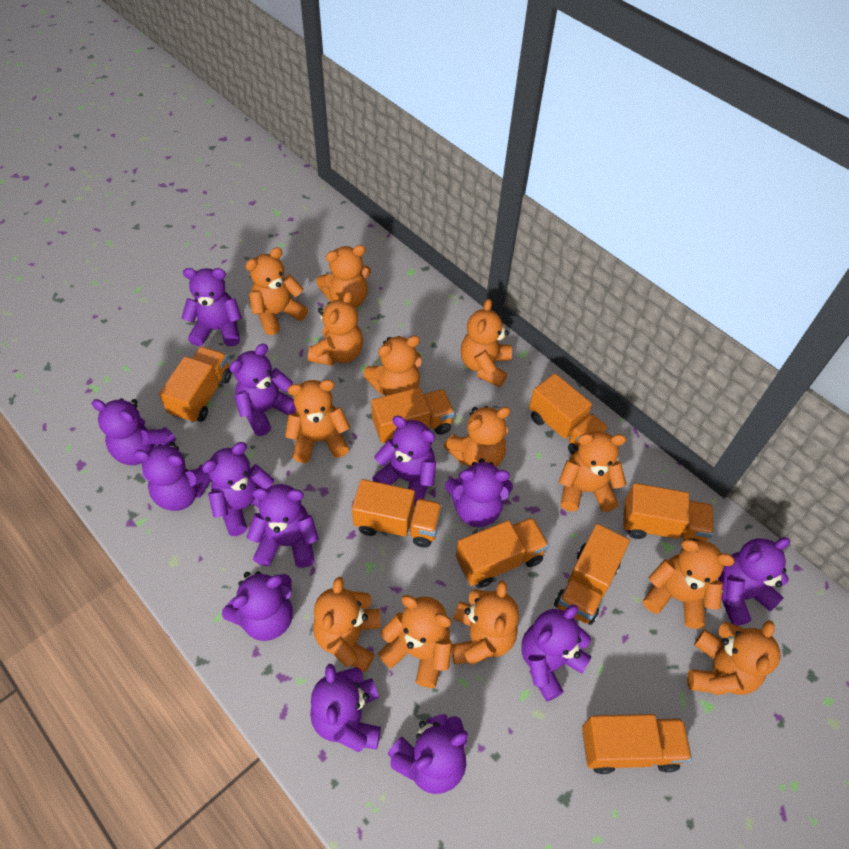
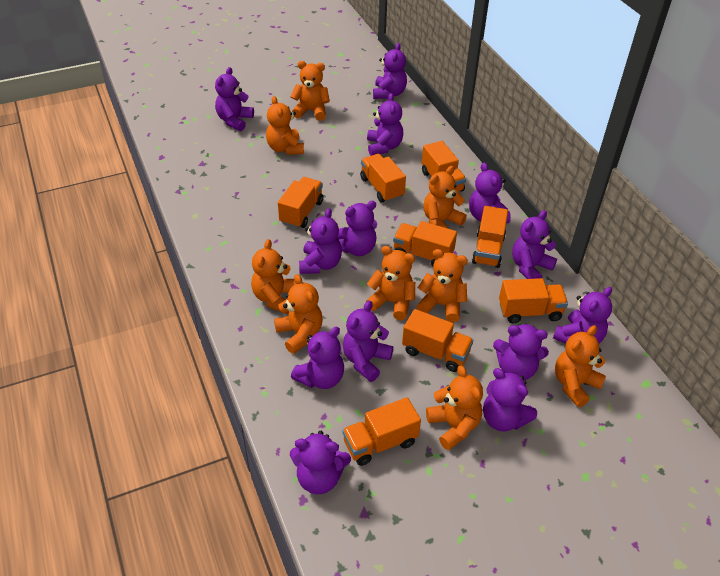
orange teddy bear: [245,247,308,335] [285,380,350,463] [308,291,363,366] [313,577,381,672] [316,245,371,308] [363,335,422,396] [378,595,452,688] [444,406,511,467] [451,580,519,665] [461,299,512,387] [559,431,626,512] [643,539,735,629] [687,620,781,695] = 13 -> [251,239,296,314] [266,96,304,155] [274,274,323,354] [290,61,330,121] [366,246,415,320] [416,249,468,323] [423,166,467,228] [426,366,483,450] [555,325,606,407] = 9

